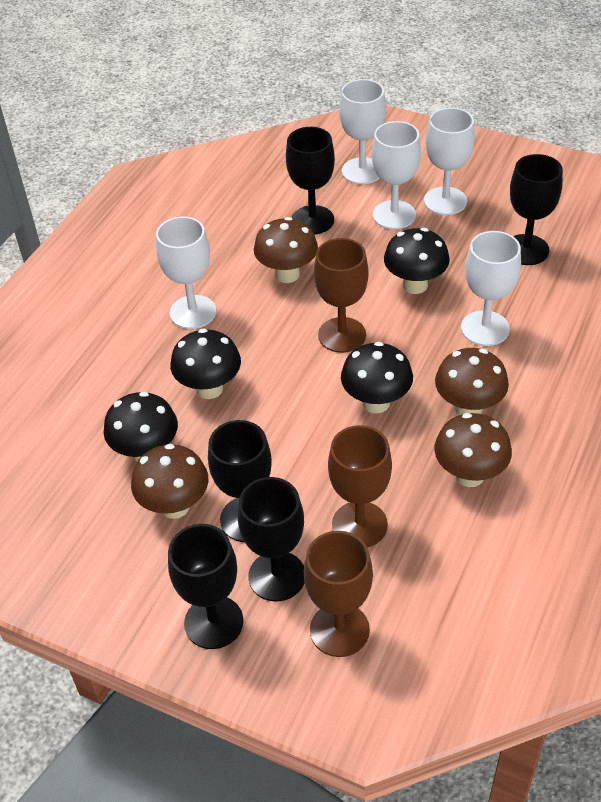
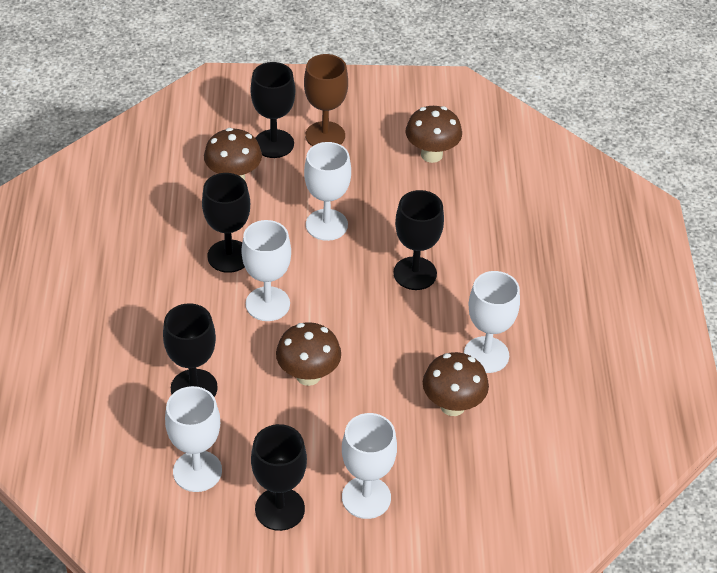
black mushroom: [104,392,178,462] [170,329,241,399] [341,342,413,413] [384,228,450,294] = 4 -> none = 0
brown goblet: [304,531,373,657] [314,238,369,353] [328,425,392,548] = 3 -> [304,54,348,146] = 1

